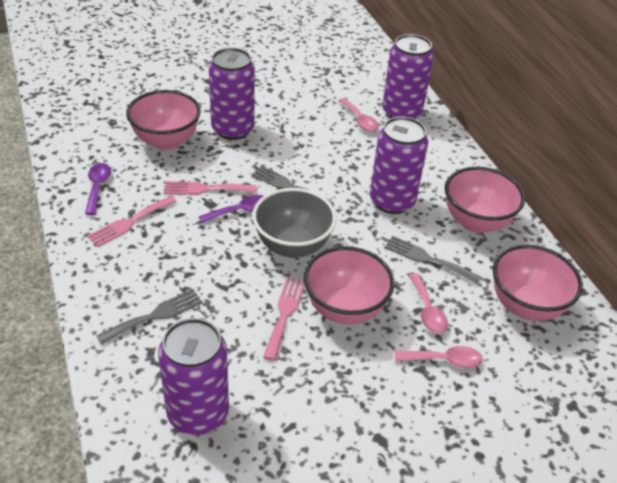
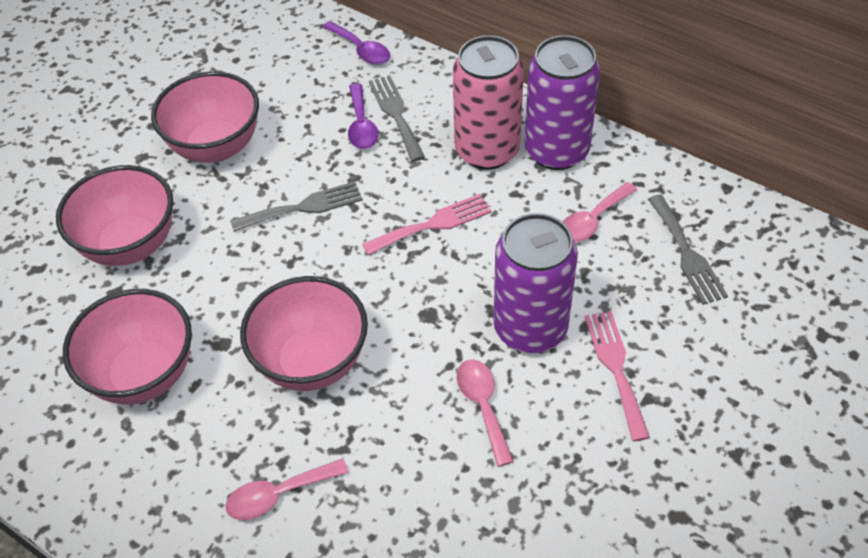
grey bowl: [252,188,337,258] = 1 -> none = 0
pink can: none = 0 -> [453,35,524,170] = 1
pink fork: [87,196,177,247] [164,181,256,195] [263,277,305,361] = 3 -> [362,194,492,255] [585,311,650,441] = 2
purple can: [158,318,229,435] [209,48,255,140] [370,116,428,214] [382,34,434,119] = 4 -> [494,213,578,353] [524,35,600,170] = 2

